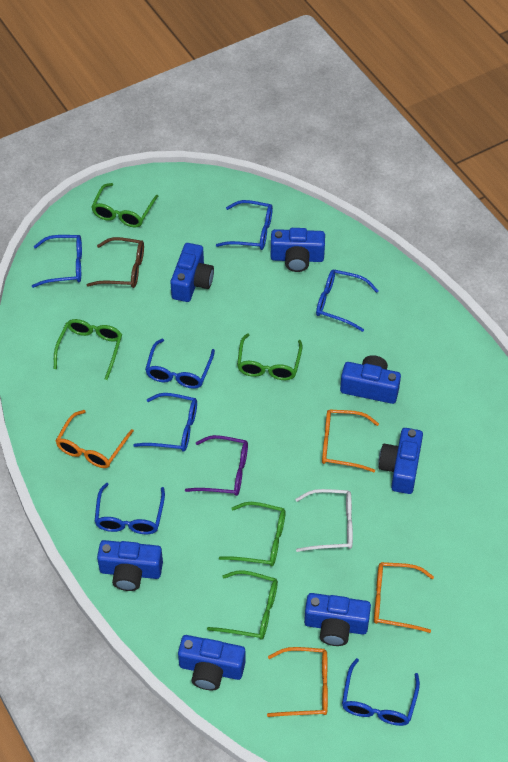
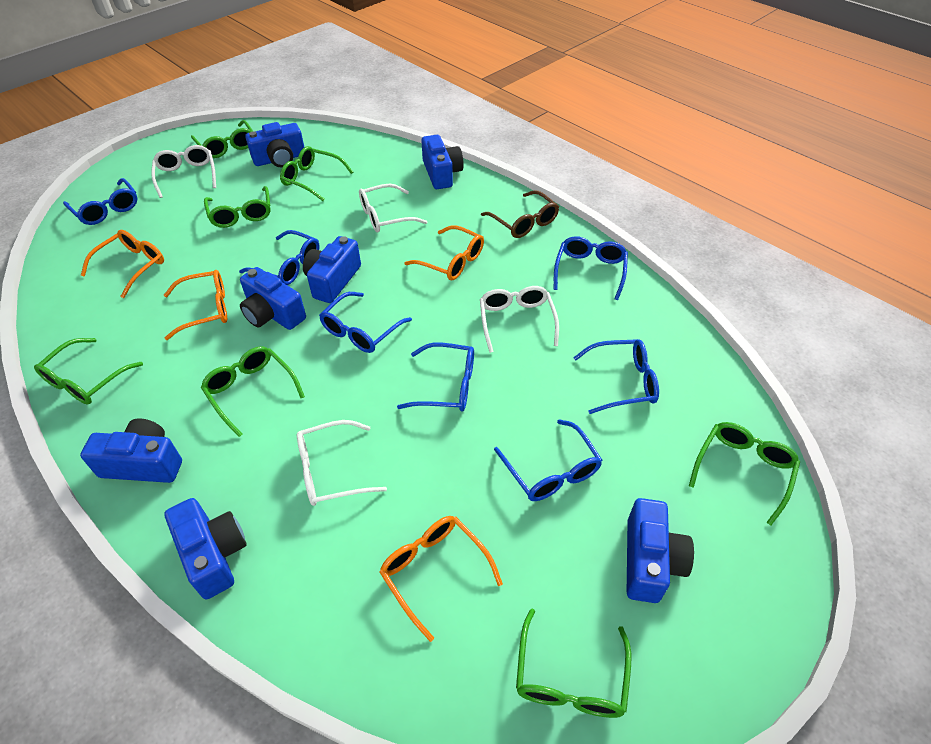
green glasses: [54,319,122,380] [91,183,159,227] [207,570,278,640] [219,502,286,566] [237,333,303,380] = 5 -> [34,338,143,404] [191,120,253,158] [201,346,305,437] [204,186,271,228] [280,146,353,201] [516,608,632,718] [689,422,800,525] = 7
purple glasses: [185,435,248,496] = 1 -> none = 0
white glasses: [295,489,353,552] = 1 -> [151,145,216,198] [297,420,387,506] [359,184,428,232] [480,286,559,353] = 4

